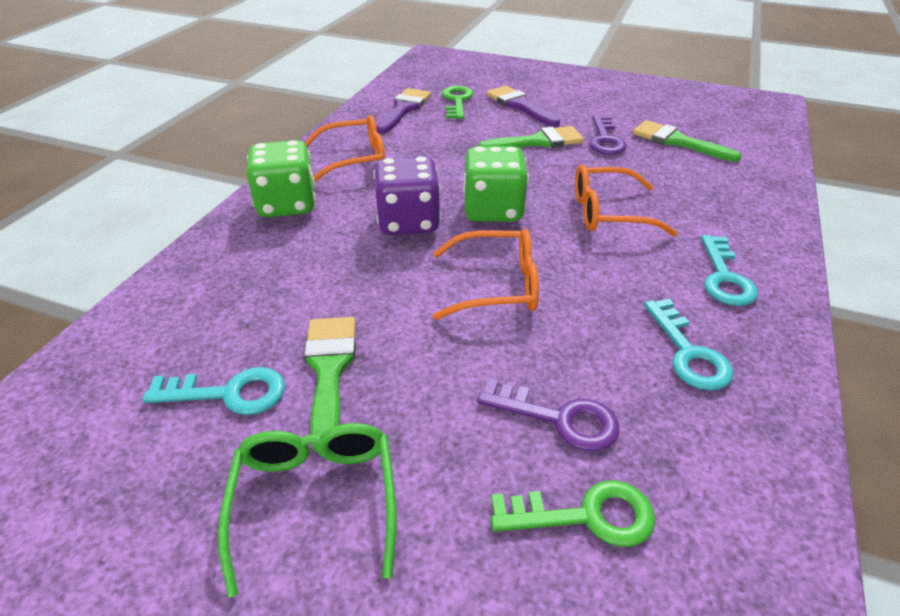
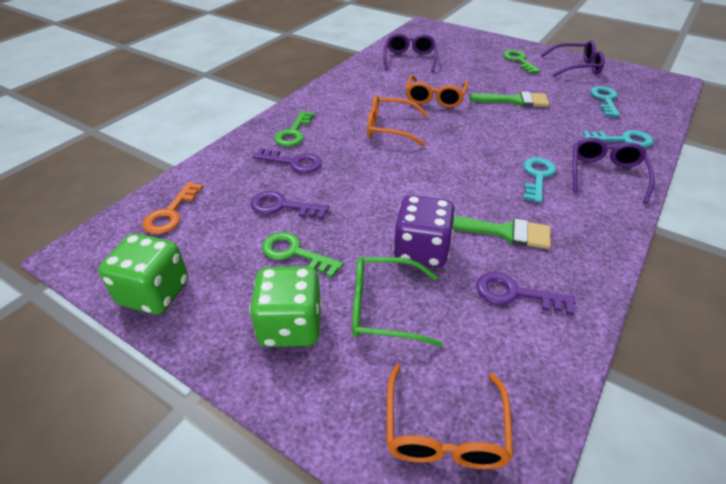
green brush: [304,317,356,453] [478,126,584,148] [632,120,742,162] = 3 -> [453,216,551,249] [469,91,549,107] = 2
green key: [442,86,473,119] [491,480,656,547] = 2 -> [262,232,343,278] [274,111,314,146] [503,50,541,74] = 3
orange key: none = 0 -> [142,182,203,234] = 1
purple brush: [376,88,431,134] [486,86,560,127] = 2 -> none = 0
purple glasses: none = 0 -> [383,33,438,72] [541,40,605,77] [572,137,655,204] = 3
purple key: [477,378,620,451] [589,115,627,155] = 2 -> [250,191,329,219] [253,148,322,173] [476,272,576,315] = 3

